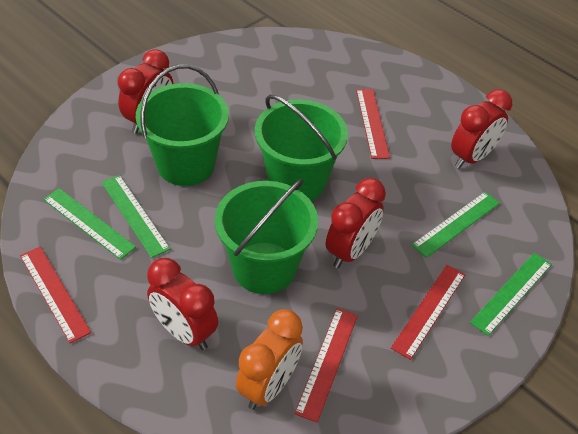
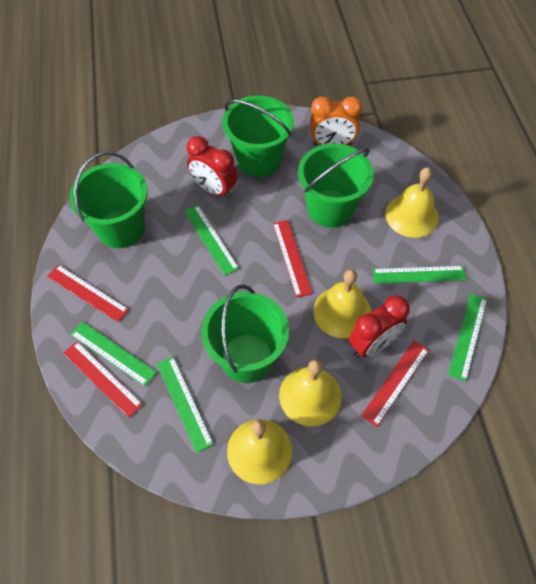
green bucket: [136,64,229,186] [215,178,318,294] [255,95,348,201] = 3 -> [70,152,148,248] [201,285,289,383] [222,96,294,177] [298,143,374,228] = 4
green ruler: [43,188,136,260] [101,175,170,258] [412,192,500,258] [470,253,552,336] = 4 -> [70,321,157,386] [157,357,214,453] [184,205,239,275] [372,266,467,284] [448,294,487,381] = 5
red clock: [118,49,173,134] [147,258,218,350] [326,178,386,268] [451,89,512,169] = 4 -> [186,136,237,199] [349,295,410,358] = 2
yellow bell: none = 0 -> [227,419,293,484] [279,360,342,426] [313,269,372,339] [385,168,439,238] = 4

